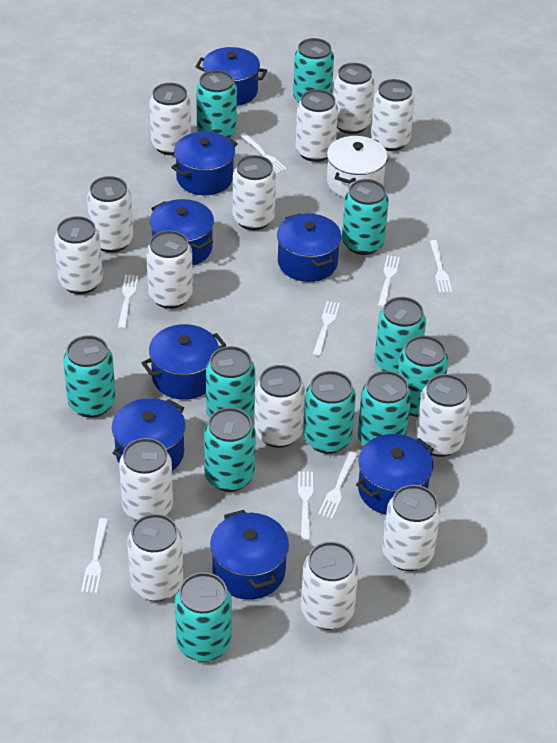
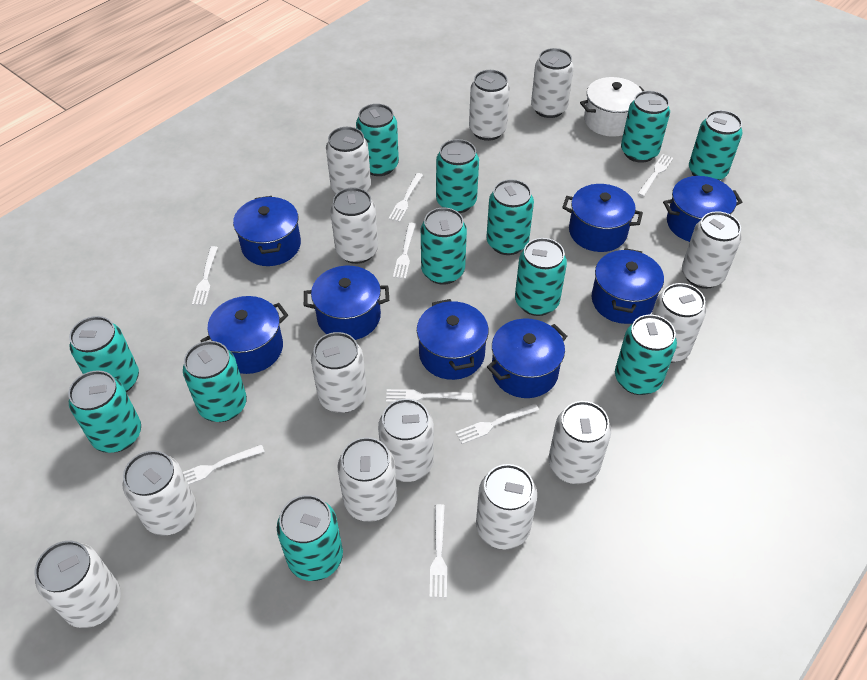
turquoise can: [63,335,116,418] [175,572,232,662] [196,70,237,138] [204,407,256,492] [206,346,255,418] [293,38,334,103] [304,371,356,454] [342,179,389,255] [358,371,411,445] [375,297,426,373] [398,335,449,417] = 11 -> [68,370,141,453] [69,316,139,392] [183,341,247,422] [277,495,343,581] [356,104,399,176] [421,207,467,285] [436,139,479,213] [486,179,534,255] [515,238,567,316] [615,315,677,395] [621,91,670,163] [689,110,743,181] = 12
white can: [54,216,103,294] [87,176,133,253] [119,438,173,521] [127,514,183,601] [146,230,193,309] [149,83,191,155] [233,155,276,230] [254,365,305,448] [295,89,338,162] [301,542,359,630] [333,63,375,134] [371,79,415,151] [382,485,441,571] [416,374,471,457] = 14 -> [34,541,121,628] [122,450,197,536] [311,332,367,413] [326,127,371,194] [330,187,378,264] [337,437,397,522] [378,399,434,482] [469,70,510,141] [476,464,537,549] [531,48,574,118] [549,401,611,484] [652,283,706,363] [682,211,742,289] = 13

